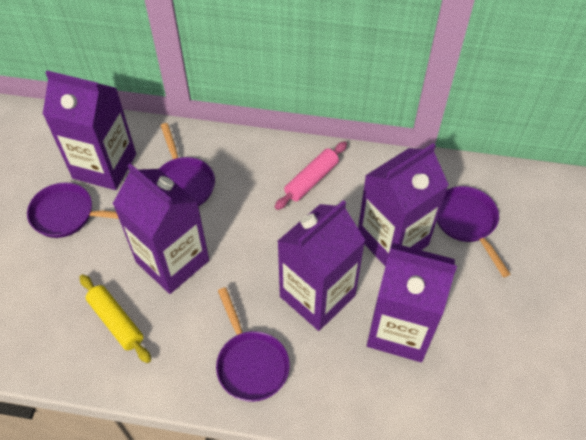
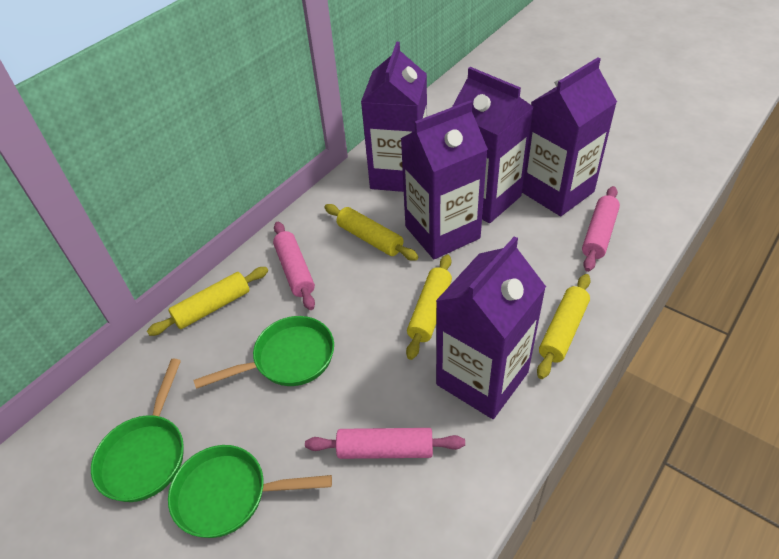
green pan: none = 0 -> [91,359,184,502] [168,445,332,538] [193,316,334,389] = 3
pink rolling pin: [275,141,347,210] = 1 -> [273,222,315,310] [305,428,465,459] [582,186,620,272] = 3
purple pan: [27,182,119,238] [159,123,215,206] [216,287,290,402] [437,186,511,277] = 4 -> none = 0
yellow rolling pin: [80,275,151,363] = 1 -> [147,267,268,336] [325,204,418,261] [406,254,452,360] [537,274,591,379] = 4

